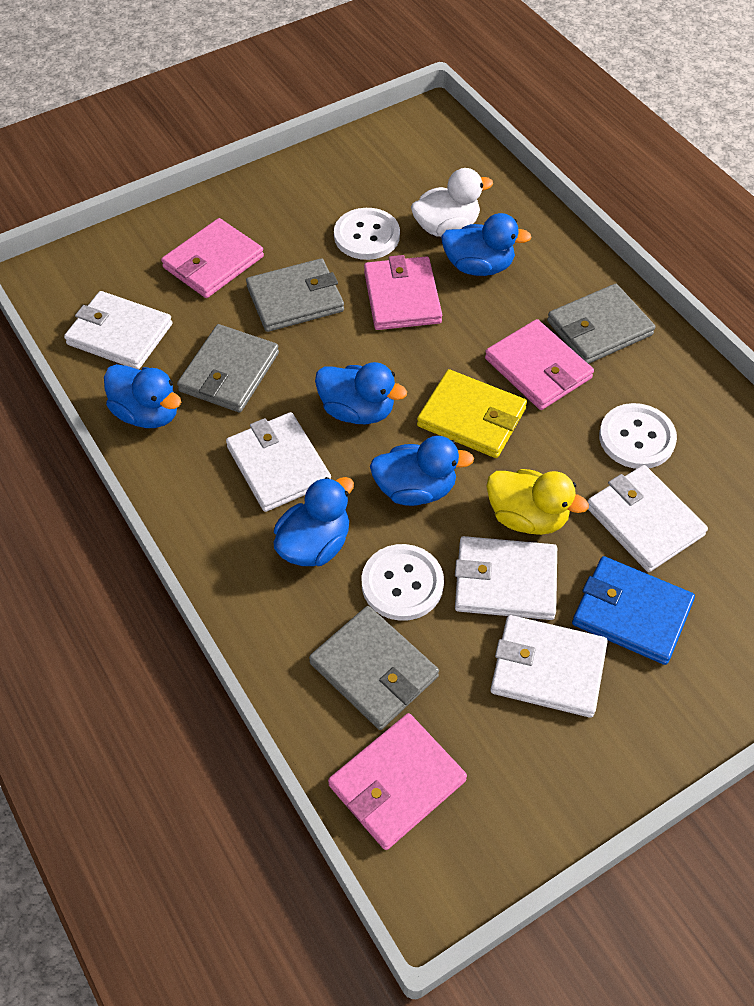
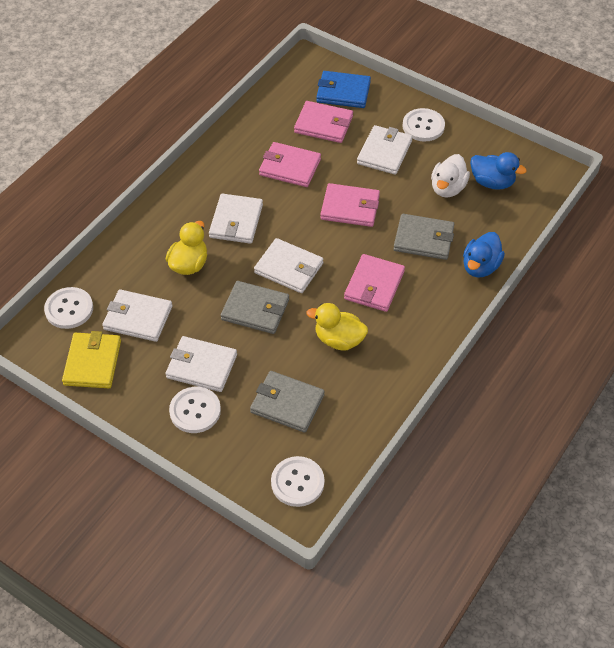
blue duck: [104,364,181,428] [273,477,354,566] [315,362,407,424] [370,436,474,506] [441,213,532,276] = 5 -> [463,232,505,277] [470,152,527,190] = 2
grey wallet: [177,324,279,412] [246,258,344,332] [309,606,439,730] [547,284,656,364] = 4 -> [221,281,289,334] [250,371,325,433] [393,214,454,260] = 3
white button: [334,208,400,260] [361,544,444,621] [599,403,677,469] = 3 -> [44,287,93,329] [169,387,221,433] [271,456,325,507] [402,108,445,141] = 4
yellow duck: [486,469,589,535] = 1 -> [166,221,207,275] [306,303,368,350] = 2

